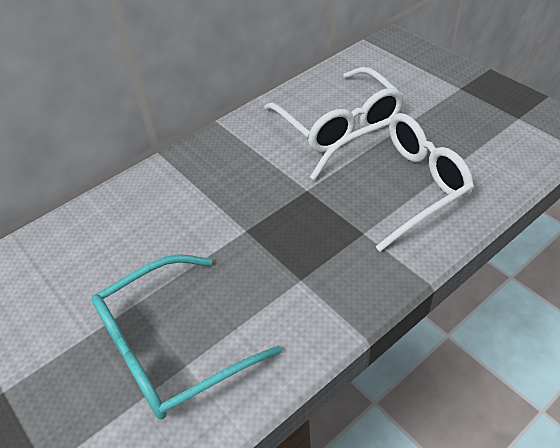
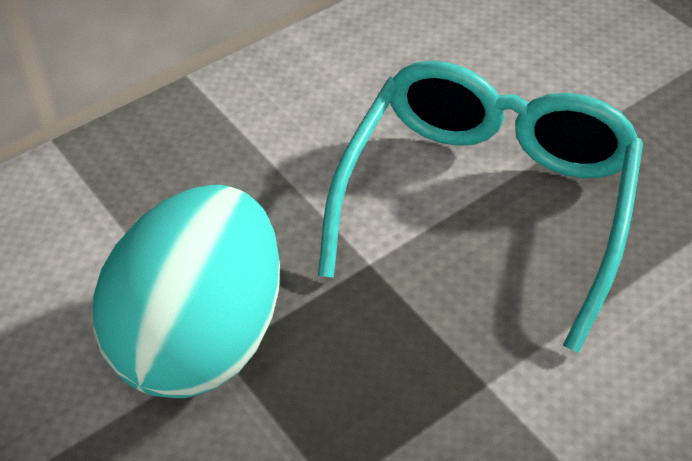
turquoise egg: none = 0 -> [93,185,280,398] = 1
white glasses: [264,67,404,152] [310,113,474,252] = 2 -> none = 0

